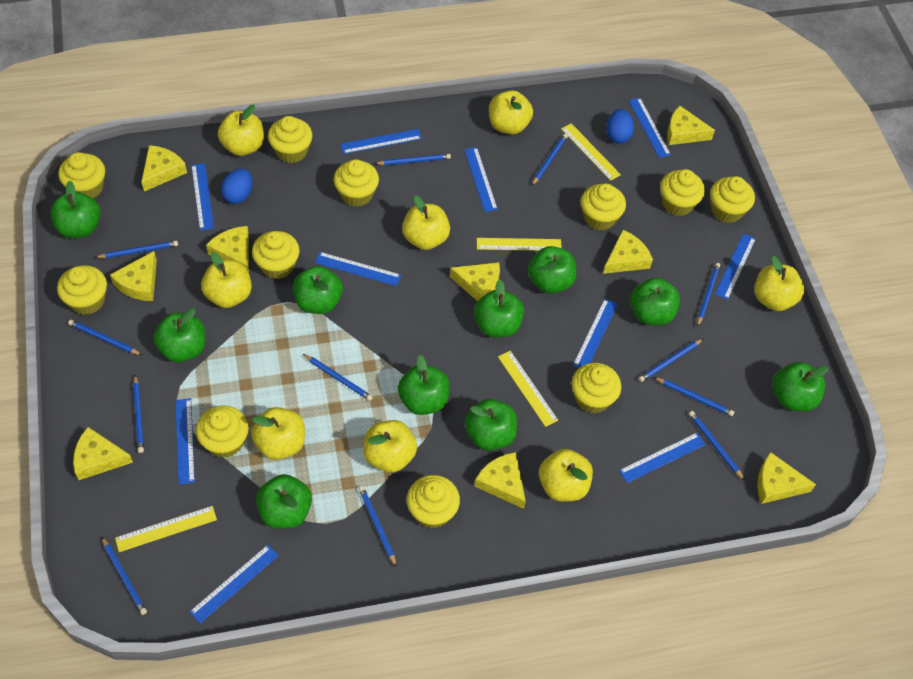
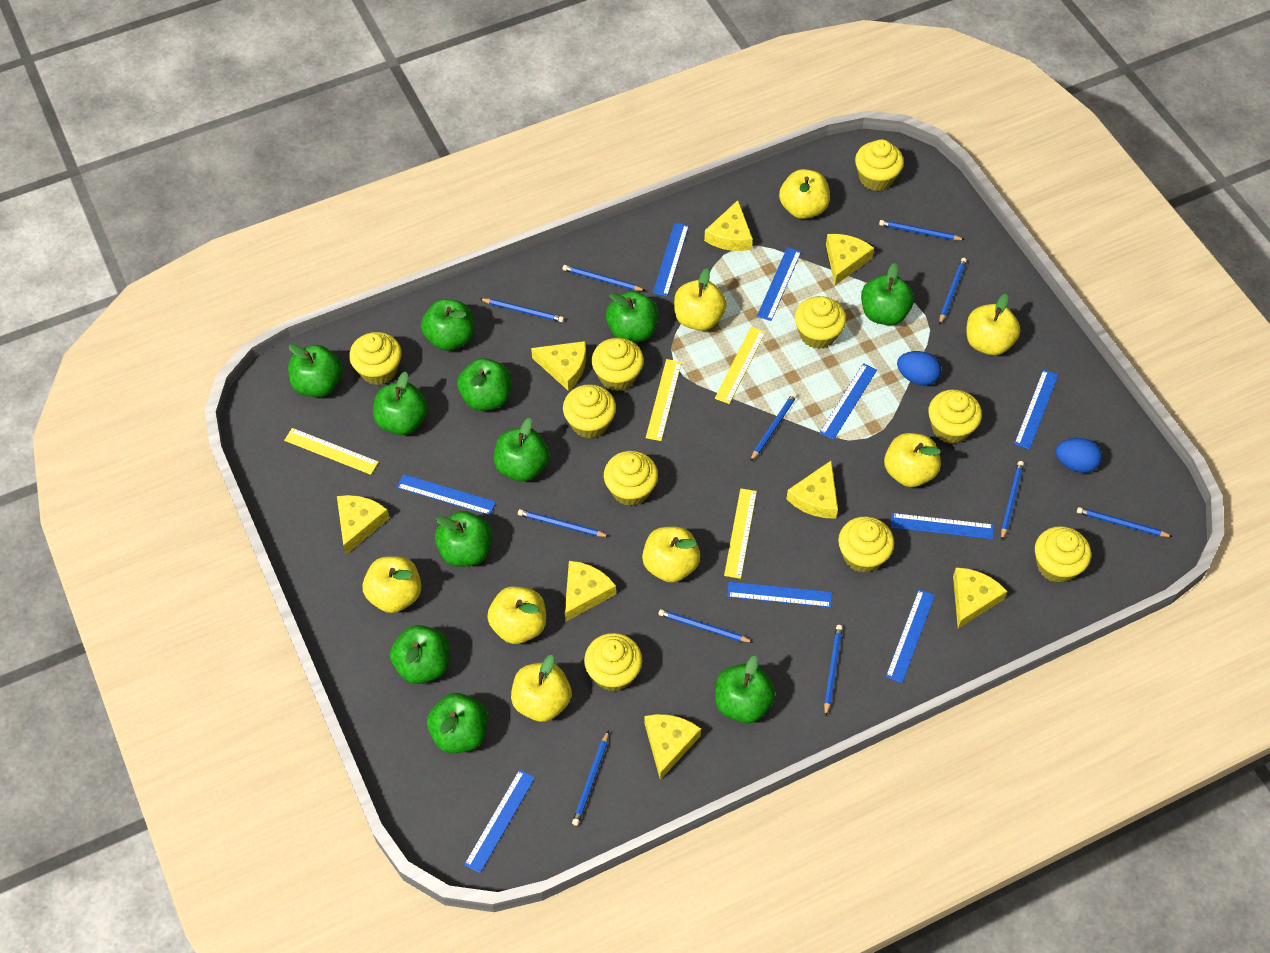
blue pencil: [68,320,142,355] [95,241,178,258] [102,537,147,615] [133,375,144,453] [303,354,373,401] [359,486,396,566] [374,154,451,165] [532,134,568,185] [639,339,703,382] [654,377,734,416] [689,411,745,481] [697,263,720,327] = 12 -> [480,298,564,322] [518,509,610,537] [562,265,646,291] [572,730,609,826] [658,609,753,642] [750,393,797,462] [824,625,843,717] [879,220,965,240] [939,258,967,325] [1001,461,1024,540] [1077,507,1173,537] = 11
blue ruler: [175,398,195,485] [189,545,279,623] [191,163,214,230] [315,252,401,286] [340,129,422,154] [464,147,498,212] [573,298,618,368] [619,433,706,483] [628,98,671,158] [715,233,756,300] = 10 -> [397,474,496,515] [464,770,535,873] [653,223,689,296] [727,582,832,608] [757,247,801,321] [819,363,877,440] [886,589,935,683] [891,513,994,539] [1014,370,1058,450] = 9
green apple: [50,181,101,238] [153,308,205,362] [256,474,312,529] [293,266,343,314] [398,355,449,415] [465,399,517,451] [474,279,524,337] [528,246,576,293] [630,278,680,325] [773,362,829,411] = 10 -> [288,344,343,397] [373,372,428,435] [390,625,450,684] [421,299,474,351] [427,693,488,753] [435,511,493,567] [457,358,511,411] [494,418,550,482] [606,291,659,342] [715,656,776,723] [861,263,914,325] = 11
yellow cheese: [73,427,133,480] [110,251,157,301] [141,145,187,191] [206,226,249,273] [450,262,500,301] [474,452,526,509] [603,230,653,274] [667,106,715,145] [757,452,816,504] = 9 -> [337,495,390,554] [531,341,586,391] [565,561,616,622] [645,714,701,780] [704,200,753,251] [787,461,838,519] [826,234,874,285] [953,567,1007,629] = 8
yellow cupcake: [57,265,107,315] [58,152,105,198] [196,406,249,458] [252,231,300,279] [268,116,312,163] [334,159,379,207] [407,475,460,528] [572,363,621,413] [581,183,626,230] [660,169,705,216] [710,176,755,223] = 11 -> [349,332,402,385] [563,384,616,438] [584,633,642,691] [592,338,644,391] [604,451,658,506] [795,296,846,349] [838,516,894,573] [855,139,904,191] [928,389,982,444] [1035,526,1091,583] = 10

